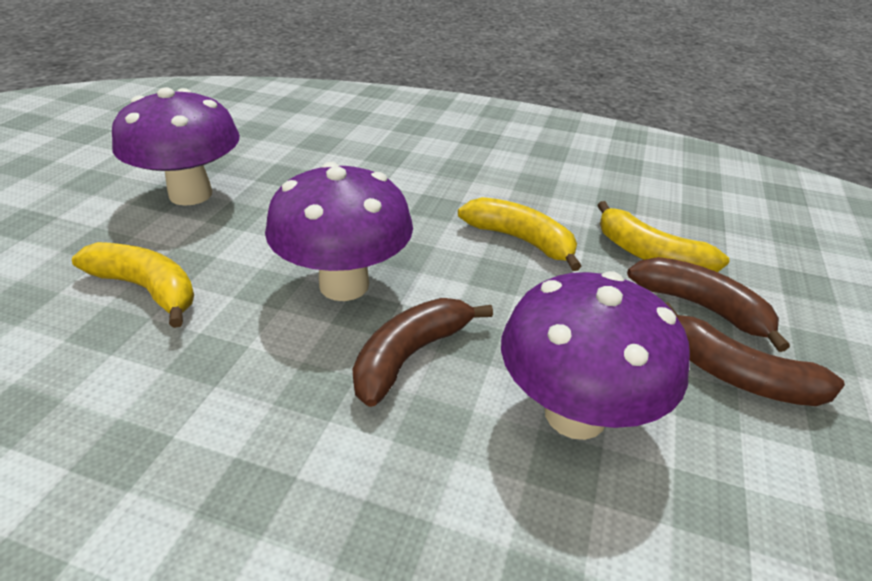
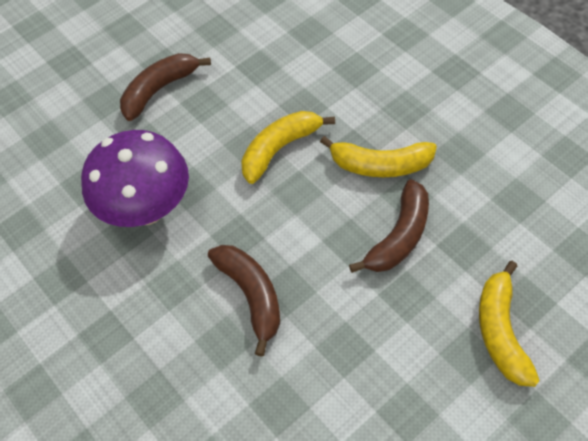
purple mushroom: [112,87,240,206] [265,162,413,301] [501,271,690,440] = 3 -> [81,130,189,227] = 1

